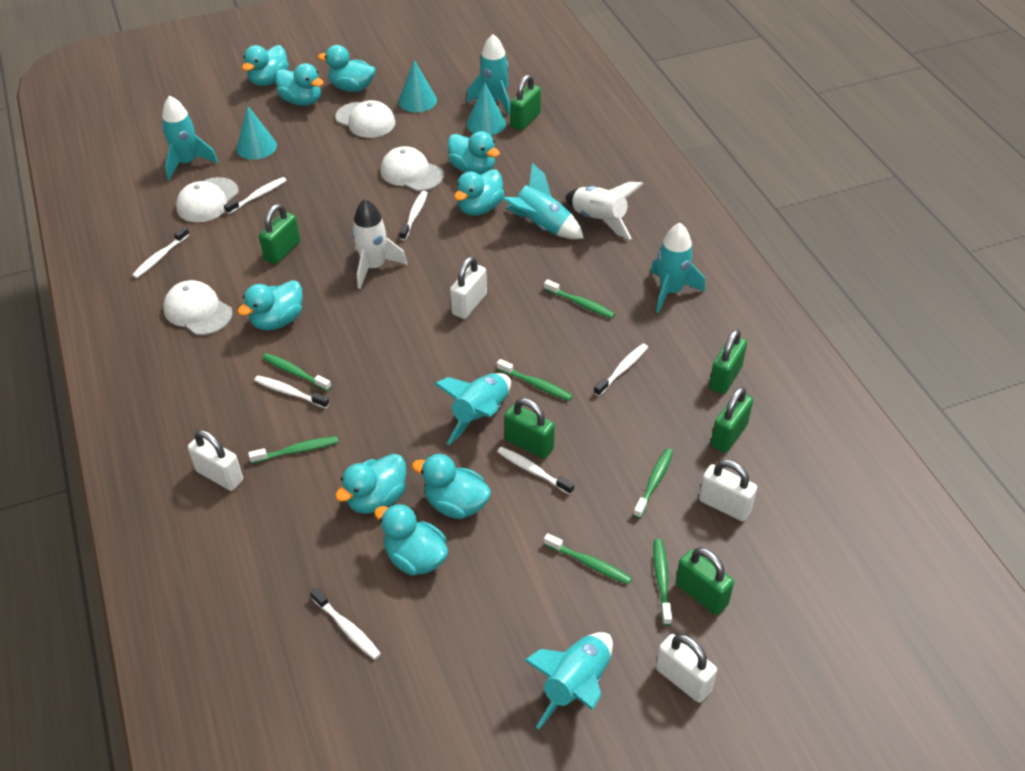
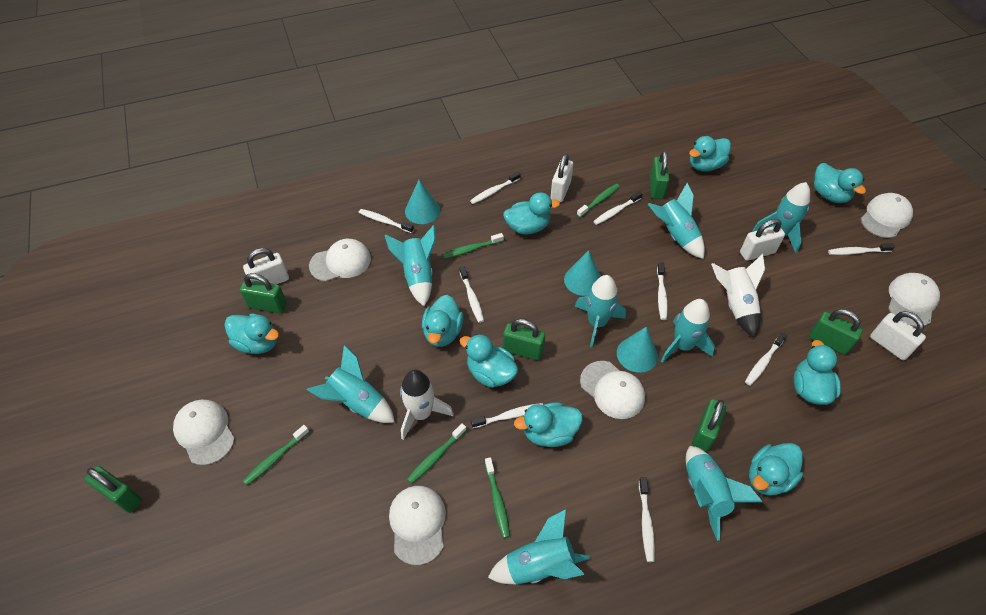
green toothbrush: [248,436,339,463] [263,353,331,391] [497,359,573,401] [544,279,615,319] [544,533,632,585] [633,448,673,518] [653,539,672,625] = 7 -> [243,425,309,485] [407,423,467,484] [443,233,504,259] [485,457,510,538] [577,184,620,218] = 5
turquoise rocket: [162,95,218,180] [434,373,511,445] [466,34,510,115] [502,163,584,239] [524,632,613,729] [650,223,705,313] = 6 -> [307,345,395,423] [385,225,436,306] [488,509,590,585] [575,275,626,347] [648,183,705,259] [661,299,715,363] [686,446,762,541] [752,182,810,253] = 8
white cap: [163,280,233,335] [176,177,239,222] [335,100,395,138] [381,146,444,191] = 4 -> [173,400,235,465] [309,239,371,282] [389,486,446,565] [580,361,645,419] [861,193,913,238] [888,273,940,327] = 6
white toothbrush: [132,227,190,278] [224,177,287,214] [254,376,329,408] [310,588,381,660] [399,191,428,241] [497,447,574,495] [594,344,648,396] = 7 -> [359,209,414,233] [459,266,484,323] [470,171,521,204] [471,403,543,428] [593,191,642,225] [639,477,655,562] [657,262,668,320] [745,333,787,386] [828,243,895,255] = 9

